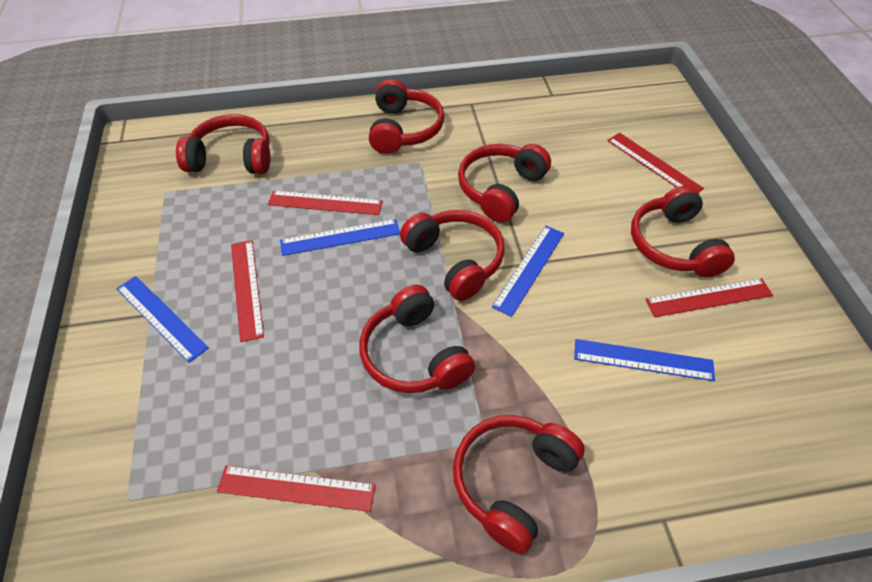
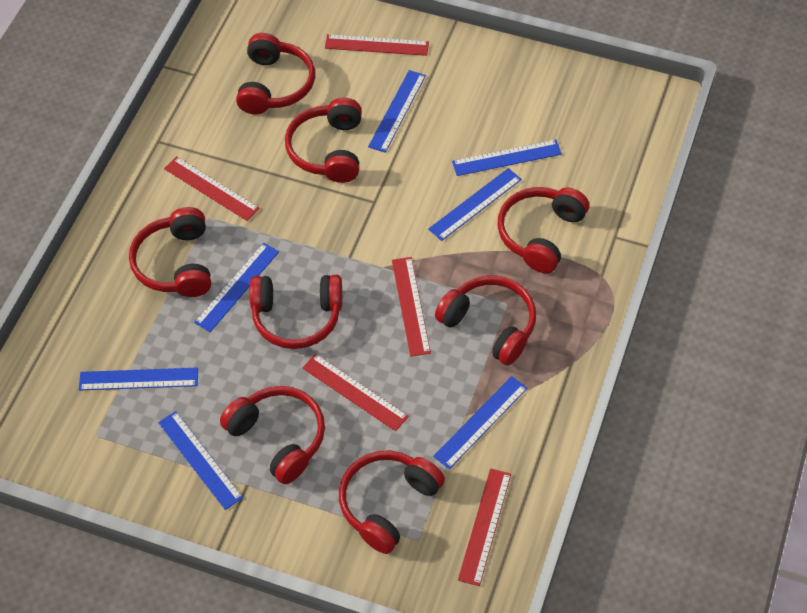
blue ruler: [116,276,209,363] [280,219,400,256] [492,226,564,317] [574,339,715,381] = 4 -> [79,368,198,391] [158,411,243,510] [194,243,279,332] [368,70,426,153] [428,168,522,241] [433,376,528,469] [452,140,562,176] = 7
red headphones: [176,114,270,174] [359,285,475,393] [369,79,444,154] [400,210,505,301] [453,415,585,554] [458,144,551,222] [631,185,735,278] = 7 -> [129,207,211,297] [220,386,325,484] [236,33,315,114] [250,275,342,349] [285,98,362,183] [339,450,445,554] [435,276,536,365] [497,187,589,273] = 8

